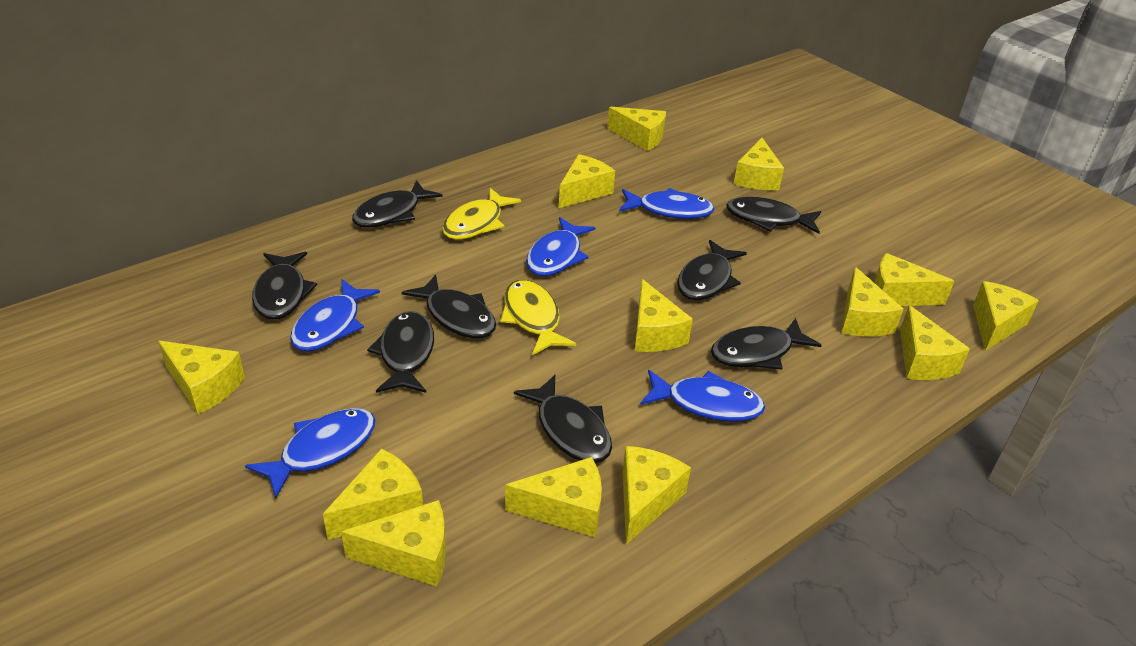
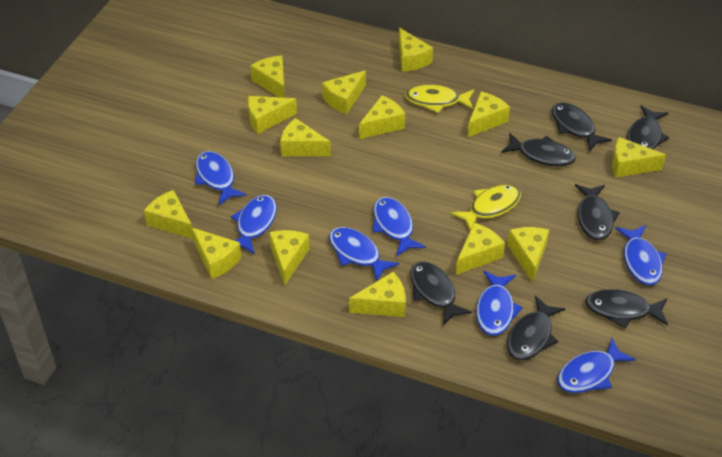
black fish: [252,252,317,320] [352,180,442,227] [367,311,434,393] [402,275,496,338] [514,375,612,463] [677,240,747,300] [711,318,821,369] [726,197,821,234] = 8 -> [410,261,472,326] [501,133,576,166] [507,296,565,360] [552,102,612,152] [575,184,620,240] [585,289,668,328] [627,105,669,150] = 7
blue fish: [245,408,375,498] [290,279,380,351] [526,217,595,276] [619,188,715,219] [640,370,765,421] = 5 -> [195,151,246,206] [231,195,277,255] [329,227,399,282] [372,197,426,257] [476,271,523,336] [558,338,636,393] [615,225,666,285] = 7
yellow cheese: [158,341,245,414] [323,448,423,540] [341,500,446,586] [505,457,602,537] [559,154,615,208] [607,107,666,151] [622,446,691,545] [635,279,693,352] [734,138,784,190] [841,267,904,337] [874,253,954,306] [900,305,970,380] [973,281,1039,351] = 13 -> [144,190,193,239] [191,227,241,279] [248,96,297,134] [250,56,285,98] [269,230,310,286] [280,118,331,156] [322,70,366,114] [349,272,406,317] [359,95,406,139] [399,28,433,72] [456,223,505,275] [467,92,510,138] [507,227,549,283] [612,137,666,178] = 14

